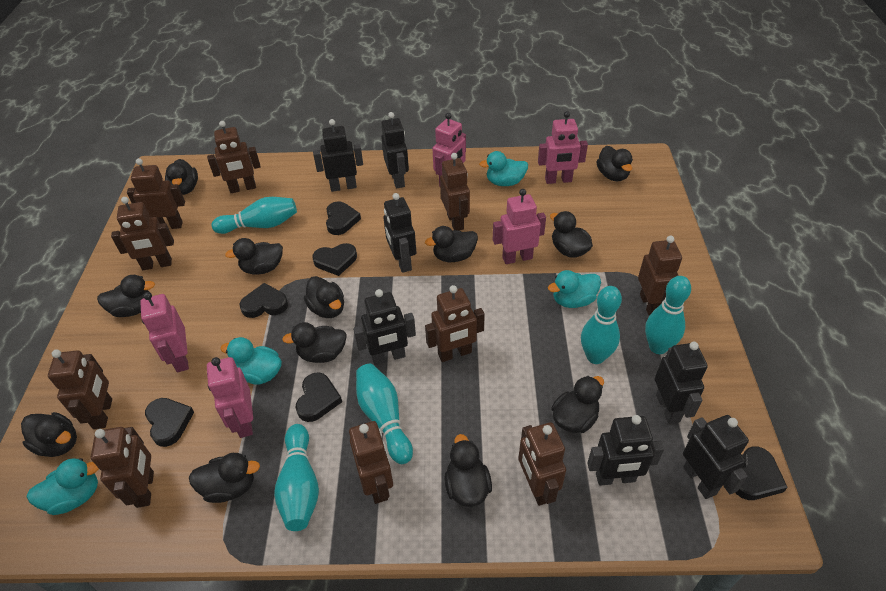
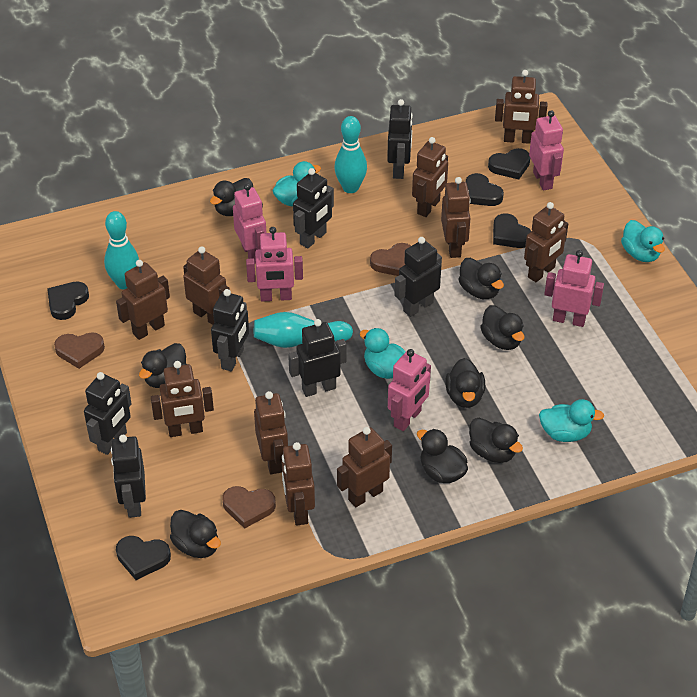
black duck: [21,412,77,457] [97,275,155,317] [165,159,198,195] [189,453,260,503] [225,238,283,275] [282,322,347,363] [304,276,344,318] [425,226,478,262] [444,434,492,507] [550,211,593,258] [551,376,604,433] [597,146,633,181] = 12 -> [139,343,187,388] [170,510,221,558] [210,178,253,216] [417,429,468,483] [445,358,485,408] [458,258,504,299] [469,418,523,463] [480,305,524,350] = 8
black heart: [145,398,194,447] [239,283,288,318] [296,373,342,422] [312,243,357,276] [326,201,361,235] [735,446,788,500] = 6 -> [47,282,89,320] [116,536,171,580] [466,173,504,206] [488,148,530,180] [493,213,532,248] = 5
brown heart: none = 0 -> [54,332,105,369] [222,486,276,529] [370,243,411,276] = 3
turquoise bowling pin: [211,197,297,234] [274,424,319,531] [356,364,413,464] [581,286,622,364] [645,276,691,354] = 5 -> [104,211,139,290] [254,312,353,348] [334,116,367,193] = 3

